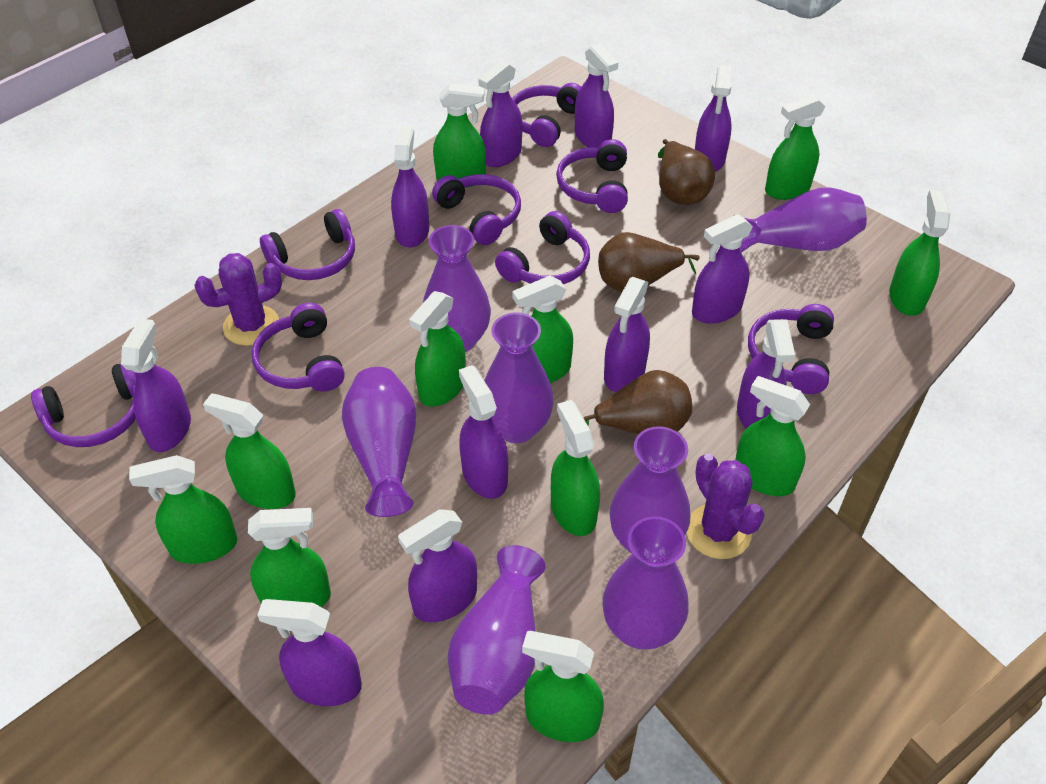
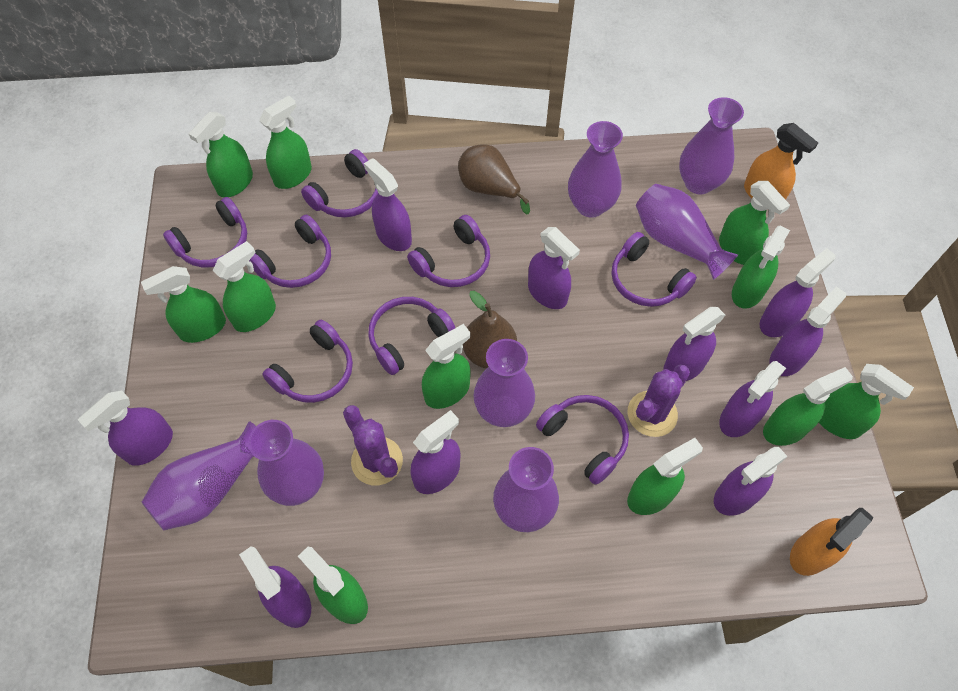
brown pear: [583,370,692,434] [598,232,700,292] [658,139,715,205] = 3 -> [458,144,530,214] [463,291,517,368] = 2
orange spray bottle: none = 0 -> [744,123,818,200] [790,508,873,576] = 2
purple spray bottle: [121,319,191,452] [257,599,362,706] [391,126,429,248] [398,509,477,622] [459,365,508,499] [478,61,522,167] [575,43,618,147] [604,277,650,392] [692,214,753,324] [695,65,732,172] [737,319,795,429] = 11 -> [78,391,173,466] [239,546,311,628] [364,158,412,251] [410,410,460,494] [528,227,580,309] [663,307,725,381] [714,447,788,516] [719,361,786,437] [759,248,836,337] [769,286,846,376] = 10

